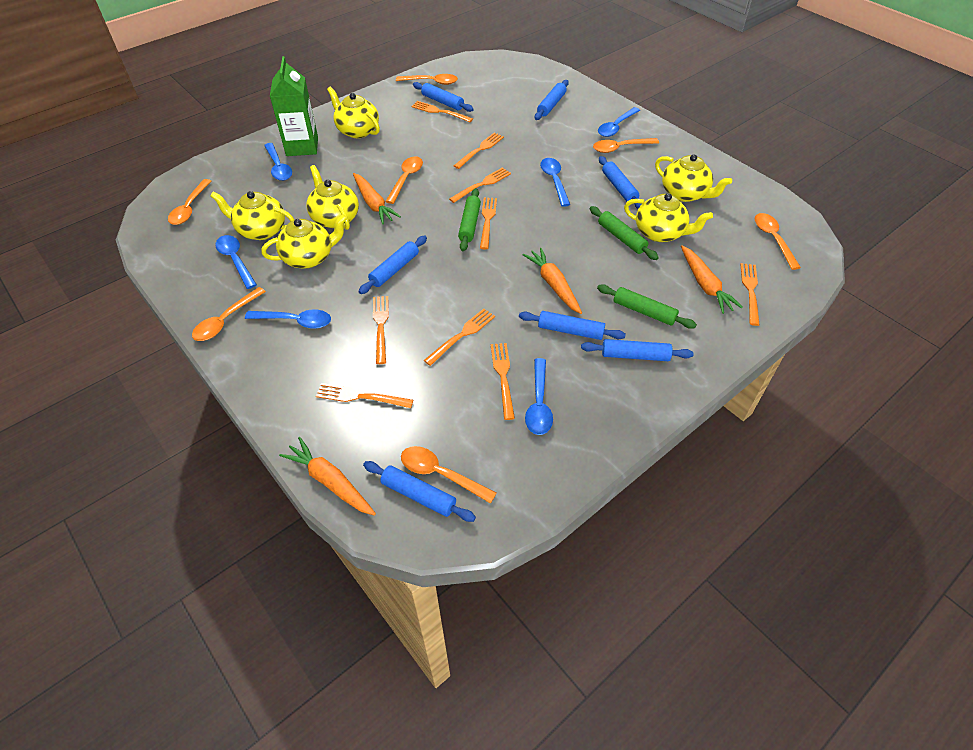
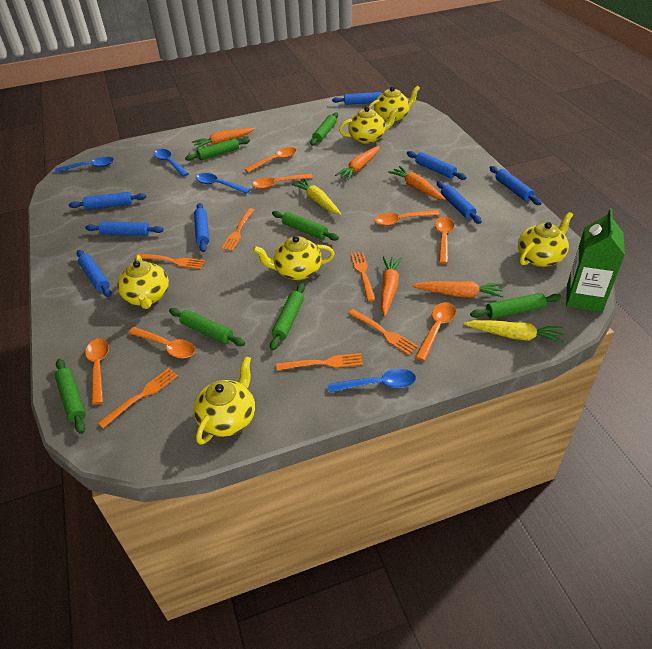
blue rolling pin: [358,236,427,294] [363,461,476,522] [413,82,474,112] [519,311,626,340] [535,80,569,120] [581,339,694,361] [599,156,641,209] = 7 -> [69,192,146,210] [77,250,112,297] [85,222,164,236] [194,203,209,252] [332,92,382,105] [407,151,467,180] [437,181,482,224] [490,166,542,205] = 8
blue spoon: [215,235,257,289] [245,309,331,329] [264,143,292,181] [525,358,553,435] [540,158,570,207] [598,107,640,137] = 6 -> [55,157,114,172] [154,149,189,177] [196,173,250,194] [328,369,416,392] = 4
green rolling pin: [458,188,481,251] [590,206,659,260] [597,284,697,329] = 3 -> [55,359,86,434] [169,308,245,346] [185,138,250,161] [270,283,305,351] [272,211,339,241] [310,112,338,146] [470,293,562,318] = 7
orange carrot: [279,437,376,516] [353,173,401,224] [523,248,582,314] [681,245,743,314] = 4 -> [192,128,255,149] [335,146,380,180] [381,256,402,316] [388,166,446,200] [412,281,504,298] = 5
orange fork: [316,383,413,408] [373,296,389,364] [411,101,473,122] [424,309,495,366] [449,167,511,203] [454,132,504,169] [480,197,497,249] [491,343,515,420] [740,263,760,326] = 9 -> [98,368,178,428] [135,253,205,269] [221,208,254,251] [276,353,363,370] [348,309,418,355] [351,252,376,301] = 6
yellow carrot: none = 0 -> [291,178,341,215] [464,320,564,343] = 2

